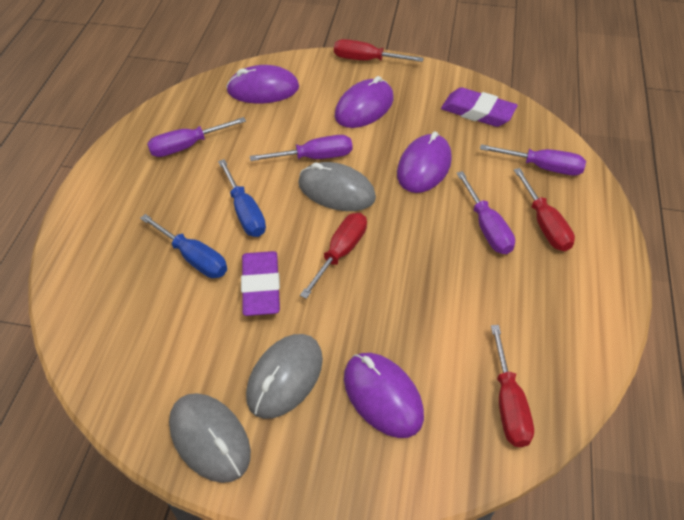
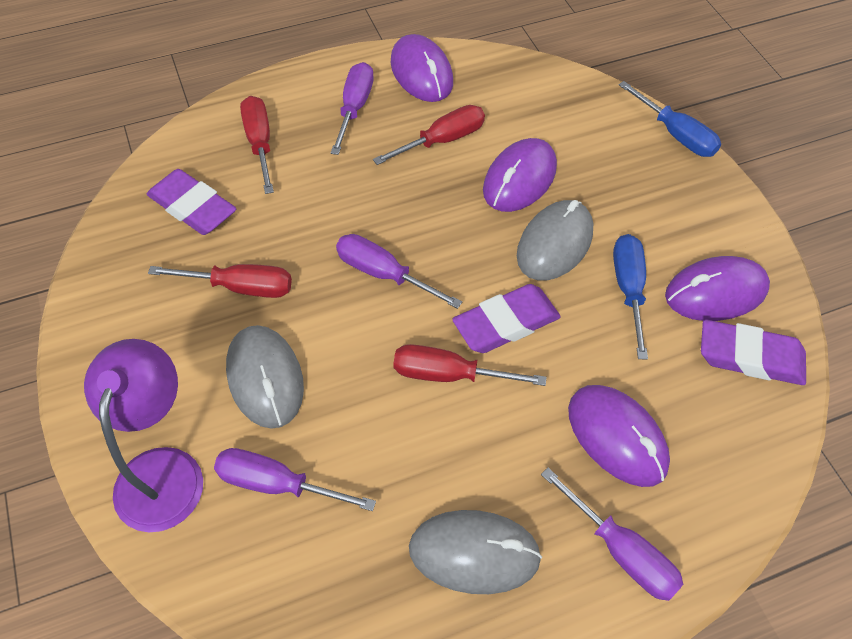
purple eraser: [241,251,280,316] [441,87,518,127] = 2 -> [147,169,236,235] [452,284,561,353] [701,320,806,385] = 3
purple lamp: none = 0 -> [84,339,203,532] = 1

